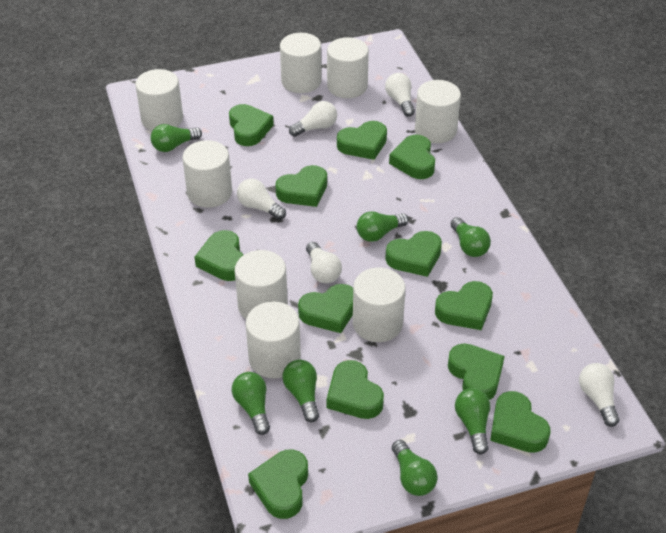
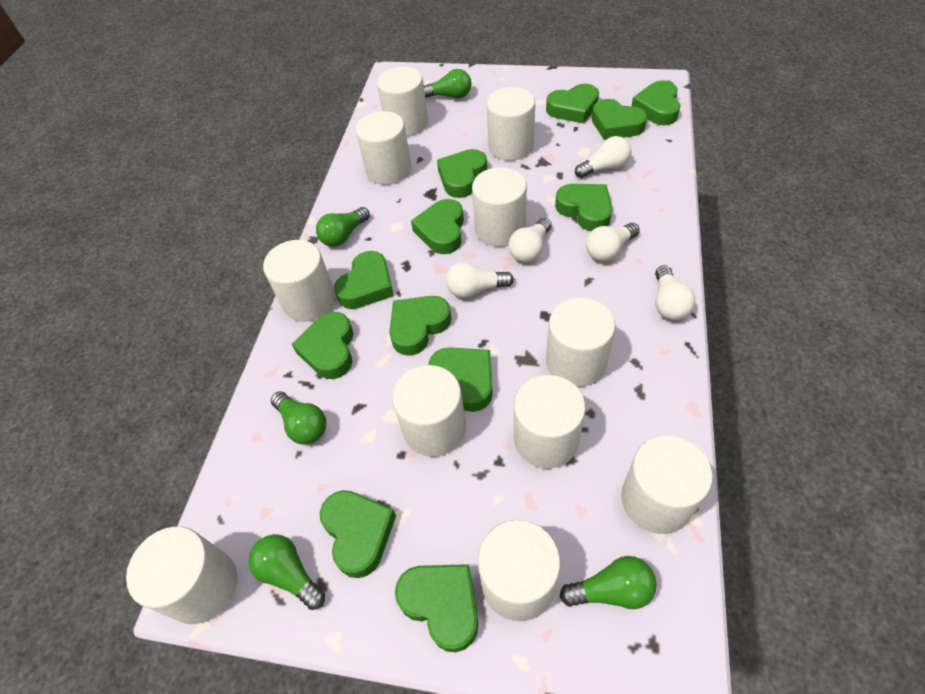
green light bulb: [151,124,202,152] [232,372,270,435] [282,360,319,422] [357,211,409,242] [392,440,438,496] [451,217,491,257] [455,388,490,454] = 7 -> [248,534,325,610] [271,391,326,445] [316,207,370,247] [424,69,471,98] [560,556,657,609] = 5
white cylinder: [135,69,183,131] [182,140,232,208] [235,250,288,319] [245,302,301,378] [280,33,322,93] [327,37,369,98] [353,267,406,342] [415,80,461,143] = 8 -> [126,526,237,624] [263,240,336,322] [356,111,411,184] [377,67,428,136] [392,365,466,457] [472,167,527,247] [478,520,560,621] [487,87,535,160] [514,375,586,469] [546,298,615,387] [621,436,713,534] = 11

